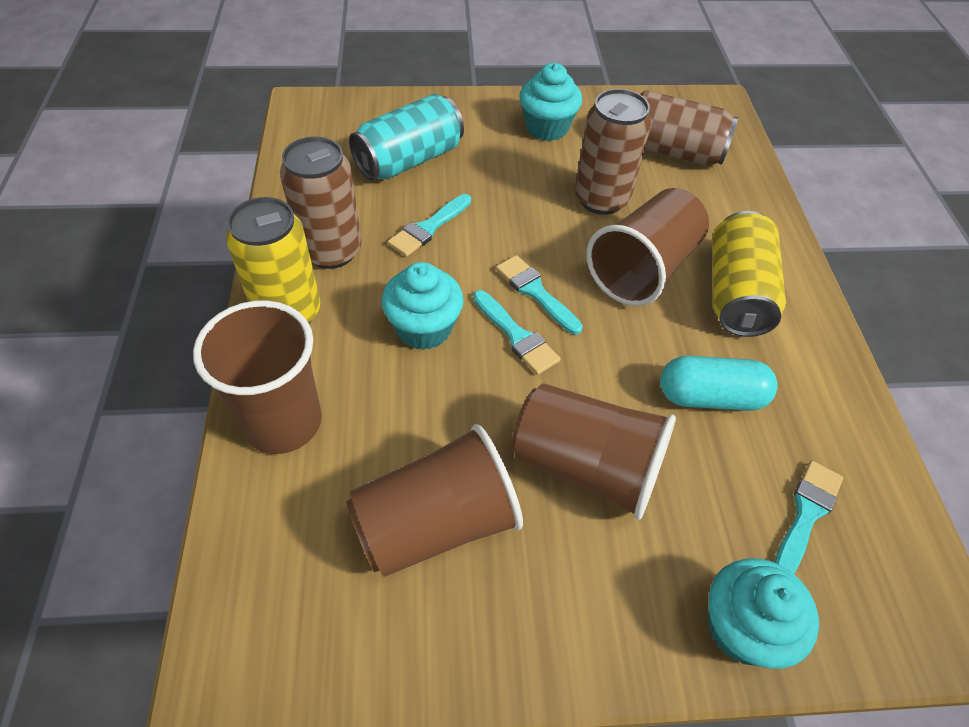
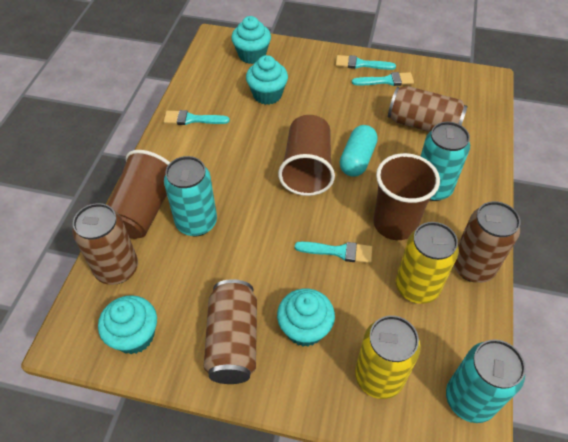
brown can: [280,136,362,269] [575,89,651,215] [640,90,738,165] = 3 -> [73,203,138,285] [204,279,257,384] [388,86,468,132] [454,201,520,283] = 4
brown cup: [193,300,322,454] [346,424,523,577] [512,383,676,520] [586,188,709,306] = 4 -> [107,150,170,239] [278,115,335,196] [373,153,440,240] = 3
turquoise can: [349,94,464,181] = 1 -> [164,156,217,236] [421,122,470,201] [446,339,526,423] = 3
turquoise cupcake: [382,262,464,350] [520,63,582,141] [708,558,819,669] = 3 -> [98,295,157,354] [231,16,271,64] [246,55,288,105] [277,288,335,347] = 4

